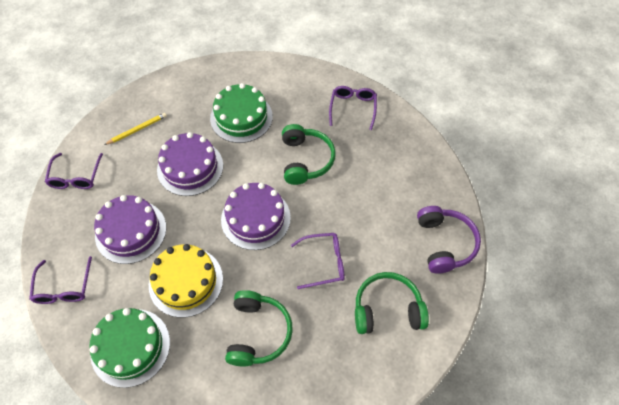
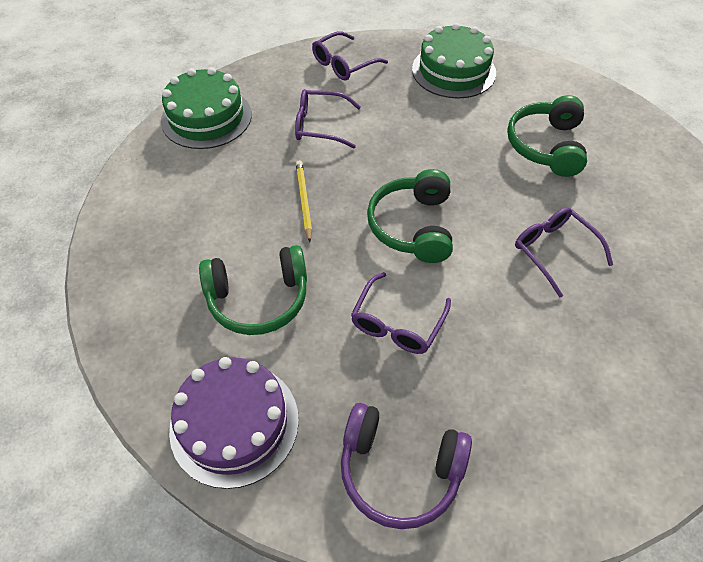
purple cake: [94,195,166,264] [157,132,223,196] [221,183,291,250] = 3 -> [169,357,299,489] = 1
yellow cake: [149,244,223,318] = 1 -> none = 0

